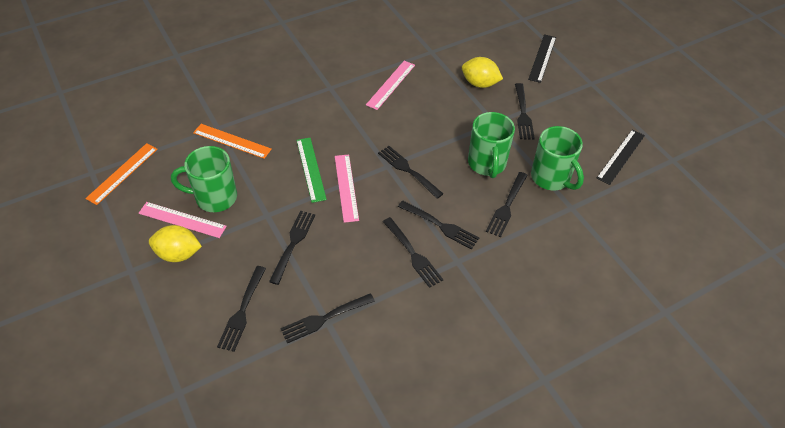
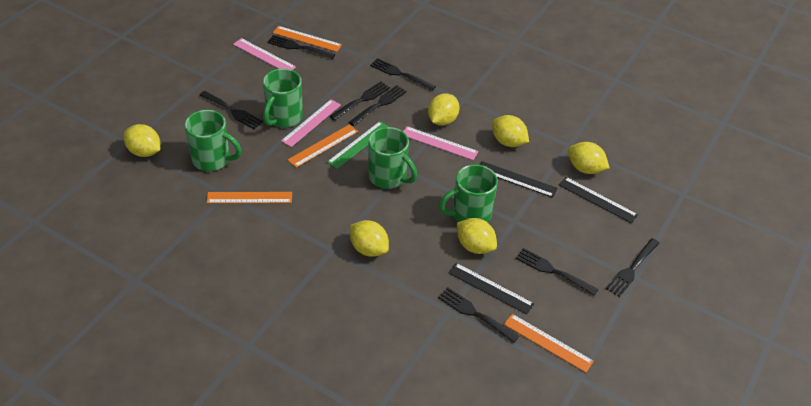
black ruler: [528,34,556,83] [597,129,645,185] = 2 -> [448,263,534,314] [480,161,557,198] [559,177,638,223] = 3
green mug: [171,146,237,212] [468,112,515,178] [531,126,584,190] = 3 -> [185,110,242,171] [263,68,303,128] [368,127,417,189] [439,165,498,222] = 4
orange ruler: [85,143,158,205] [193,124,272,159] = 2 -> [207,192,292,203] [273,26,342,52] [288,124,358,168] [504,314,594,373] = 4
yellow lemon: [149,225,202,262] [462,57,503,88] = 2 -> [124,124,160,157] [350,220,389,257] [428,93,460,126] [457,218,497,254] [492,115,529,147] [568,142,610,174] = 6

